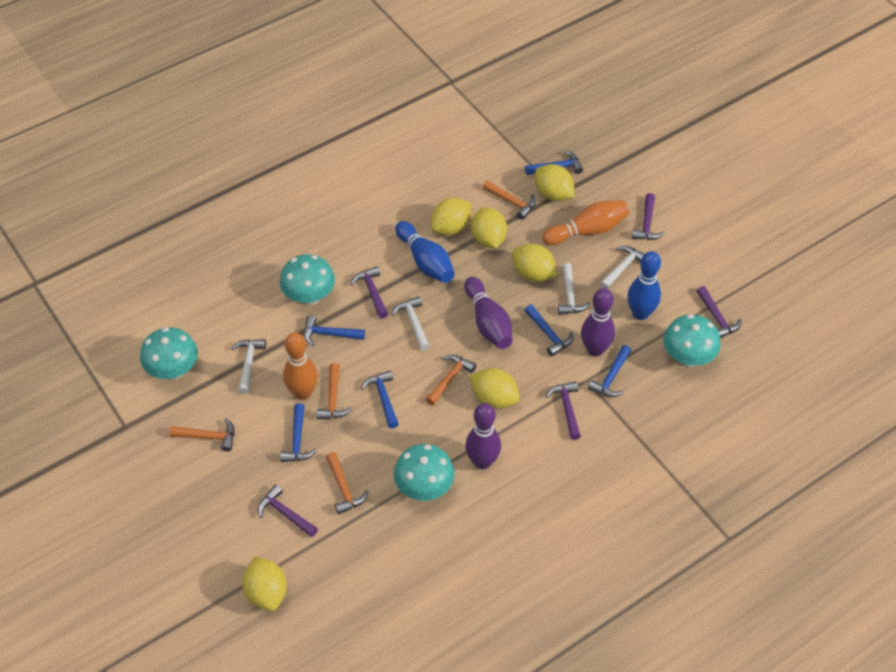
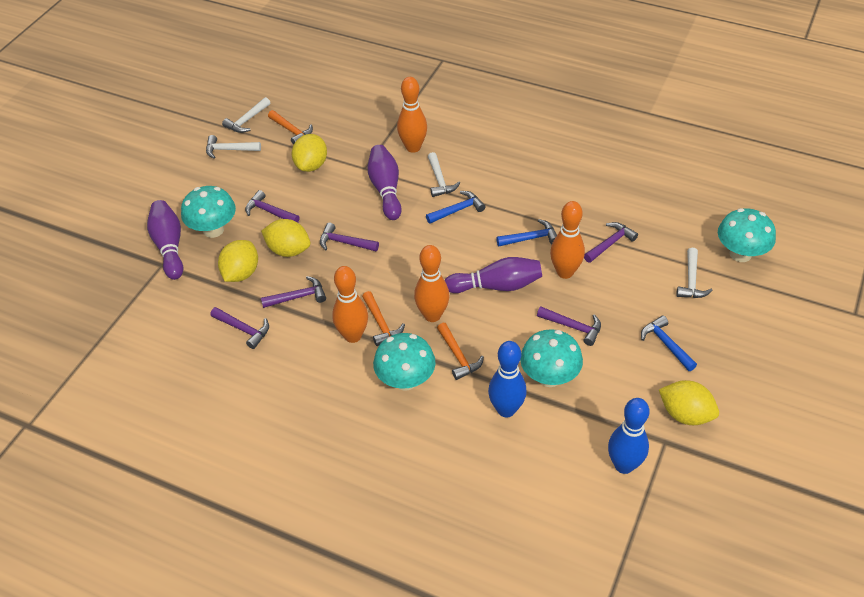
blue hammer: [280,403,317,462] [304,315,365,346] [361,370,399,428] [524,304,573,357] [525,150,583,175] [588,345,631,397] = 6 -> [426,191,486,224] [496,219,557,246] [641,316,697,371] = 3
orange bowling pin: [283,332,318,400] [542,200,629,245] = 2 -> [332,266,368,343] [397,77,427,153] [414,245,449,322] [550,201,585,279] = 4
orange hammer: [170,418,235,452] [317,363,352,419] [326,452,368,515] [426,355,476,405] [483,181,536,220] = 5 -> [268,110,313,145] [362,291,405,346] [437,323,484,380] = 3
purple hammer: [258,484,318,537] [350,266,388,319] [545,381,581,440] [632,193,665,240] [697,286,741,338] = 5 -> [210,307,269,349] [245,190,300,223] [261,276,326,308] [320,223,379,251] [537,307,601,346] [584,222,638,263] = 6
yellow lemon: [242,556,287,611] [431,198,471,235] [470,368,520,409] [471,207,507,248] [512,244,557,282] [535,164,574,201] = 6 -> [218,240,258,282] [261,219,310,257] [292,134,327,172] [659,380,719,425] = 4

